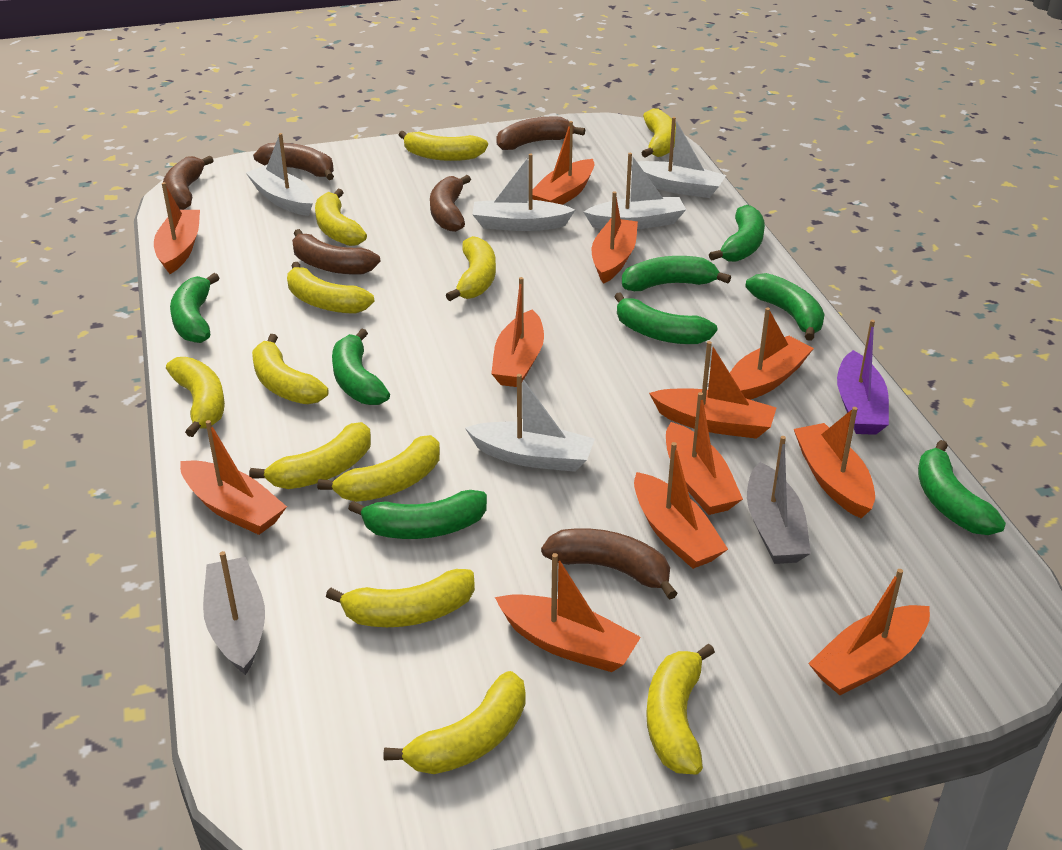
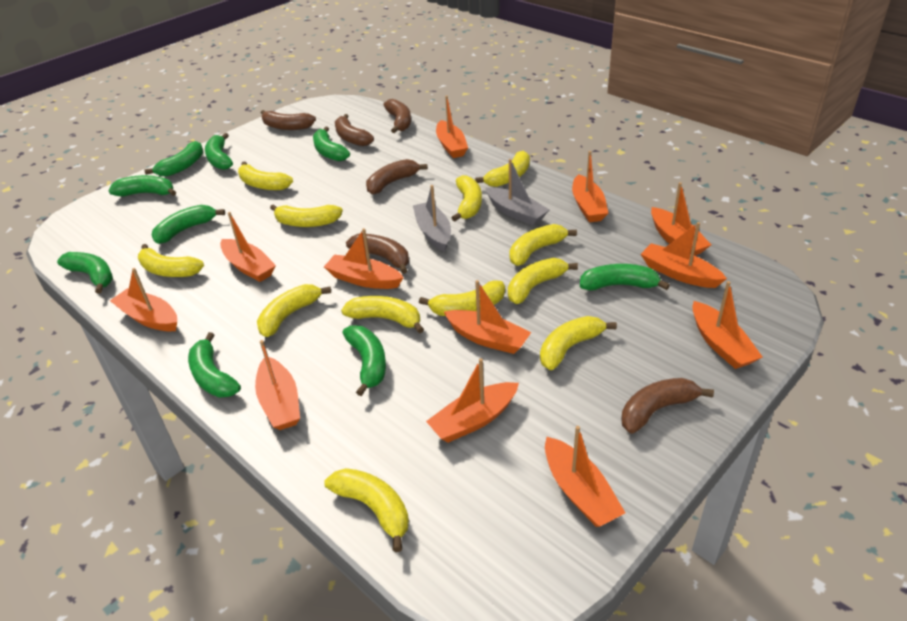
green banana: [170,273,219,343] [332,328,390,405] [348,490,487,539] [614,292,717,344] [622,256,731,291] [709,205,765,262] [745,273,825,341] [918,440,1006,535] = 8 -> [57,252,113,294] [108,175,176,196] [144,141,203,177] [152,205,225,244] [188,332,241,398] [205,133,233,170] [313,127,350,161] [343,325,386,396] [580,264,670,291] = 9
purple boat: [837,320,889,435] = 1 -> none = 0
white boat: [246,133,314,216] [465,374,595,472] [472,154,575,231] [584,153,686,229] [631,117,726,198] = 5 -> none = 0

